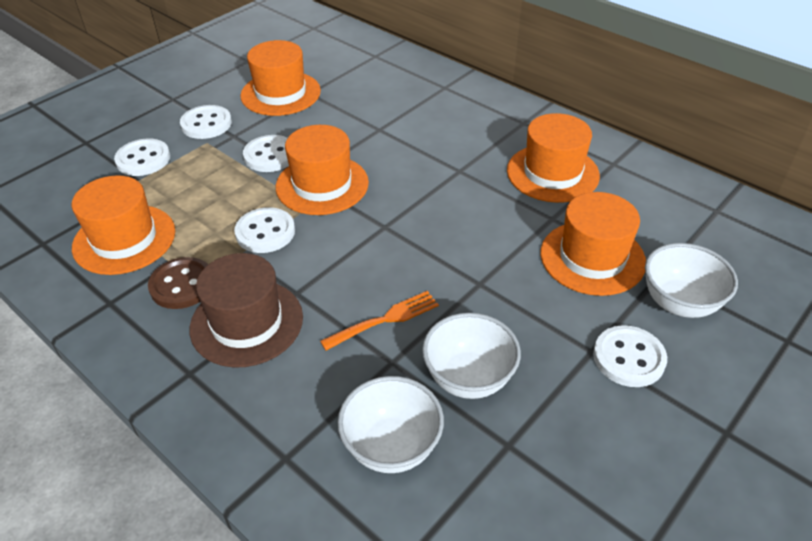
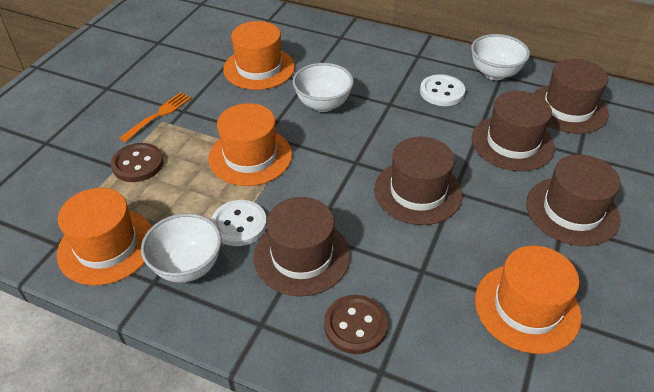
brown button: [148,257,208,309] = 1 -> [111,143,163,182] [324,295,388,354] = 2
brown hat: [190,253,303,367] = 1 -> [254,197,350,296] [374,137,463,225] [472,91,555,171] [526,155,621,246] [533,59,609,134] = 5
orange hat: [72,175,175,275] [240,40,321,116] [276,125,369,215] [507,113,600,203] [540,192,646,296] = 5 -> [57,188,152,286] [209,103,292,186] [223,21,295,90] [475,246,582,354] = 4
white button: [114,139,170,176] [180,105,232,139] [234,207,295,253] [243,135,289,172] [593,325,667,387] = 5 -> [211,200,267,246] [420,74,465,106] = 2

